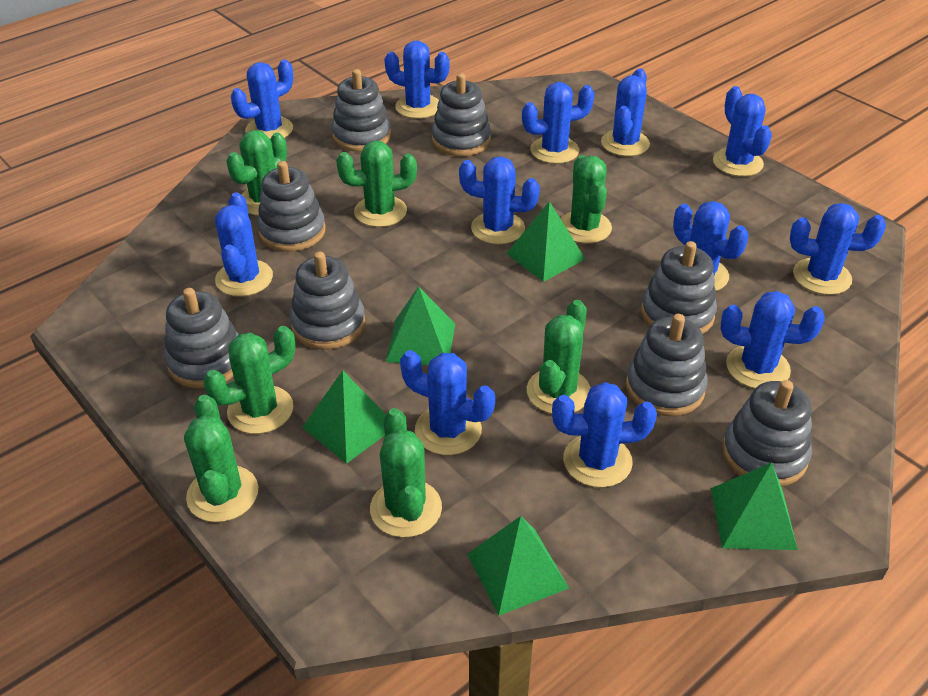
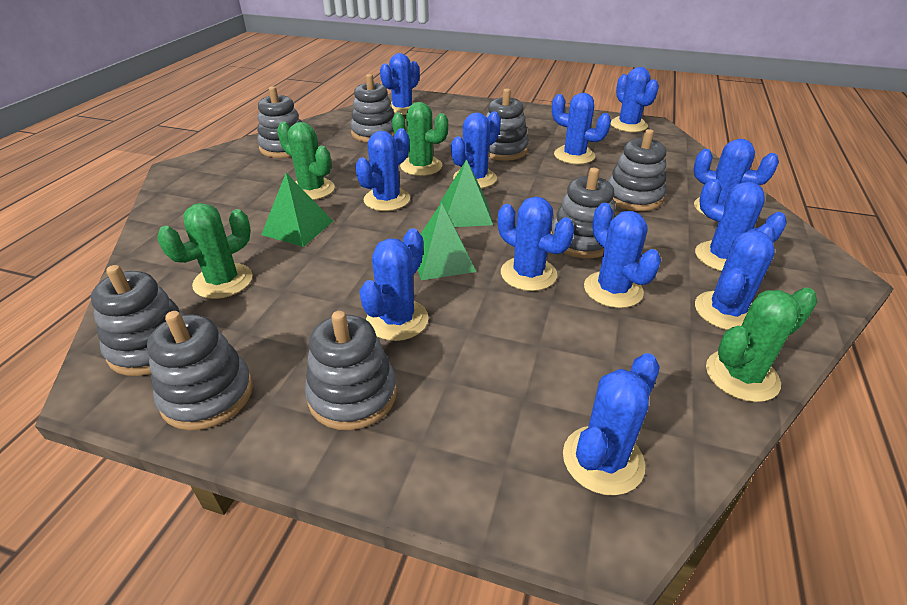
green cactus: [184,395,258,522] [203,326,295,434] [226,130,287,215] [336,141,417,227] [370,408,442,538] [527,300,591,414] [560,155,612,244] = 7 -> [157,203,253,299] [277,122,335,200] [392,102,448,176] [706,288,817,402] = 4
green pyramid: [302,370,385,464] [386,286,455,365] [467,516,569,616] [506,201,585,282] [711,462,798,550] = 5 -> [261,173,333,247] [418,202,476,280] [440,159,493,227] = 3

